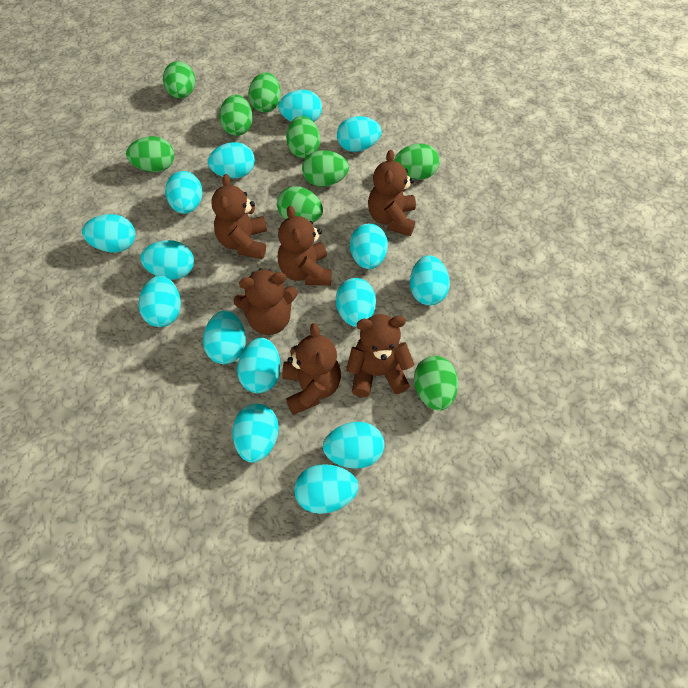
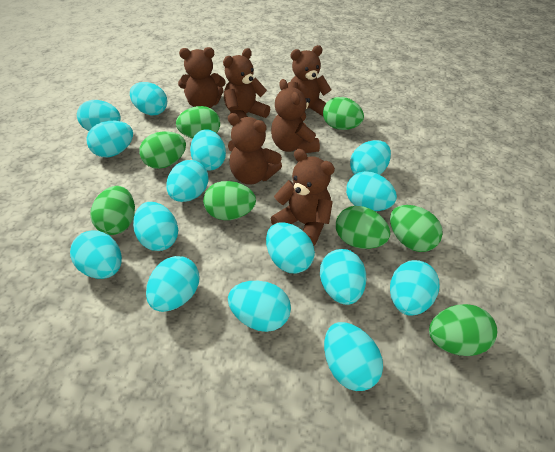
green egg: [126,136,174,172] [163,61,196,99] [219,95,253,136] [248,72,281,113] [277,186,323,223] [286,116,320,158] [302,150,349,187] [394,144,440,180] [414,356,458,410] = 9 -> [90,186,135,235] [139,132,186,169] [176,106,220,139] [203,181,256,220] [323,97,364,130] [336,206,390,249] [390,205,443,252] [429,304,497,356] = 8

